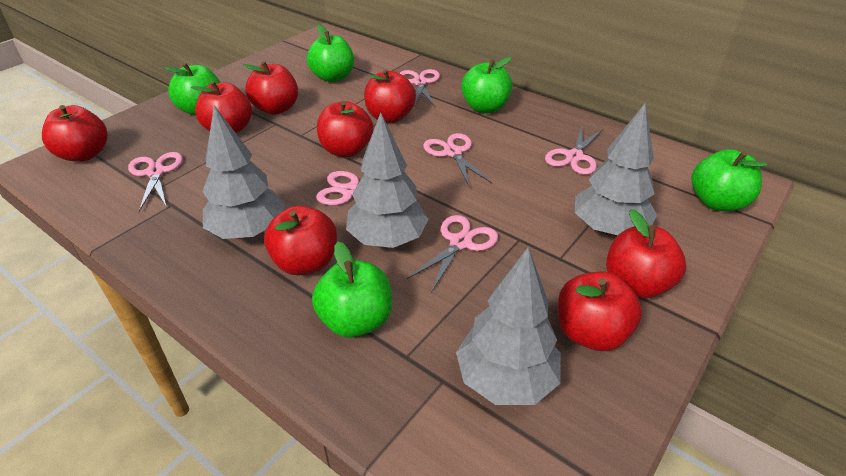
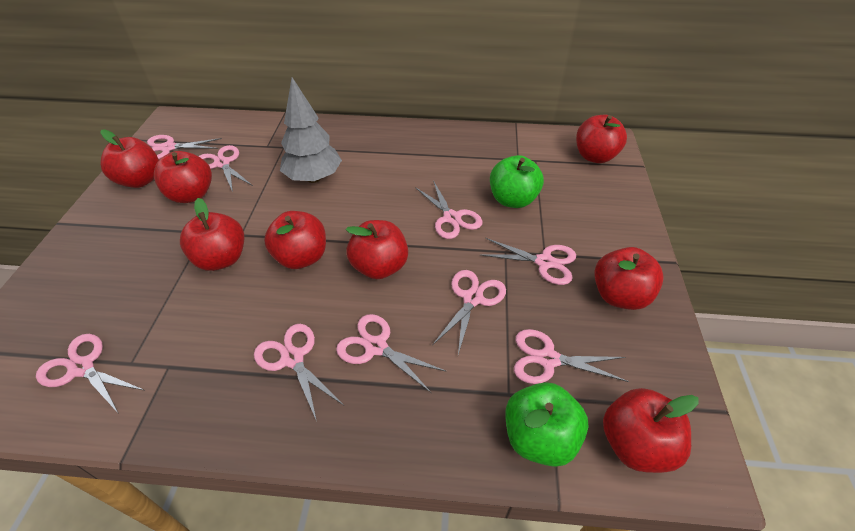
green apple: [164,63,221,116] [307,24,354,82] [312,242,392,338] [461,57,513,113] [691,149,767,211] = 5 -> [490,155,544,208] [505,382,589,467] = 2
grey tree: [202,105,285,239] [346,112,429,248] [456,247,561,405] [575,103,657,236] = 4 -> [280,77,342,183] = 1
pink scissors: [128,152,183,211] [316,171,418,205] [400,69,440,107] [407,215,498,292] [423,133,492,188] [545,127,603,175] = 6 -> [36,334,144,414] [147,135,222,159] [199,145,253,192] [254,324,343,421] [336,314,447,393] [415,180,483,239] [433,270,506,354] [480,238,576,285] [514,329,629,384] = 9

